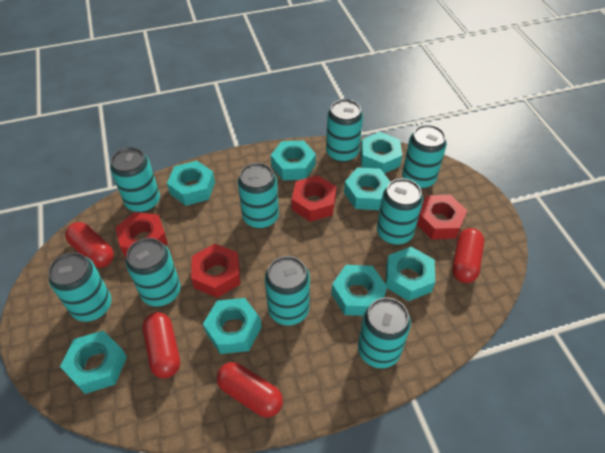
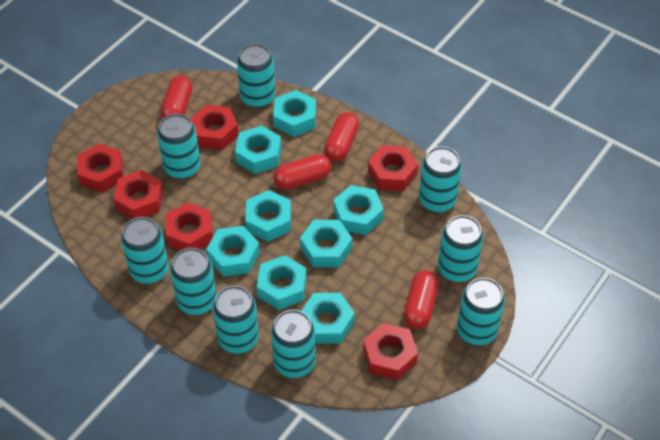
red nut: [115,212,168,257] [191,244,240,298] [292,175,337,222] [417,195,467,240] = 4 -> [77,144,124,193] [113,170,163,219] [166,202,213,250] [190,105,239,150] [363,323,418,380] [368,145,418,191] = 6

